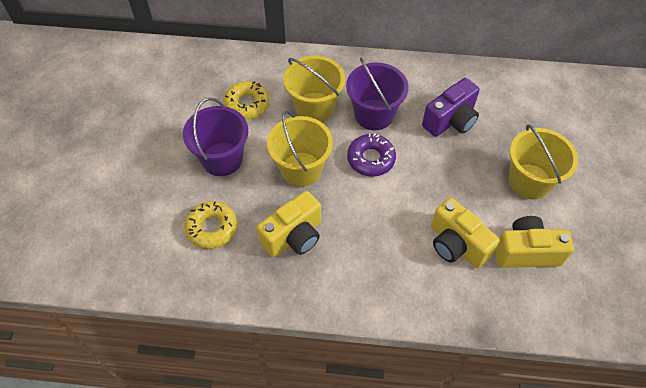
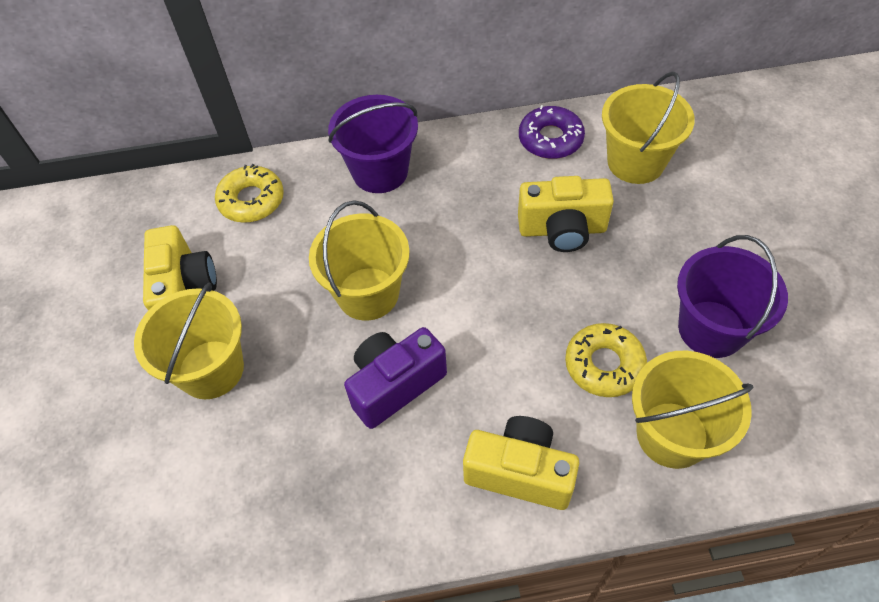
yellow bucket: [267,111,333,187] [284,56,345,122] [509,124,578,199] = 3 -> [134,283,244,399] [309,201,410,321] [602,71,695,184] [632,350,754,469] = 4

